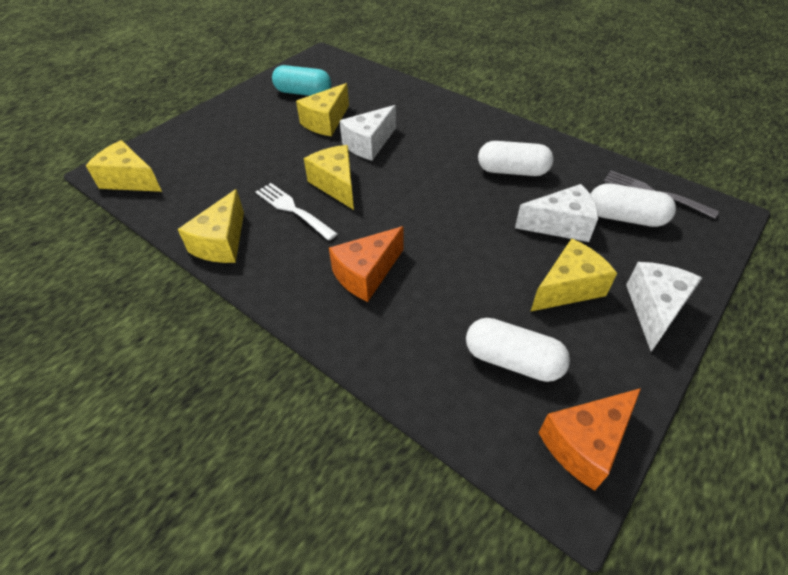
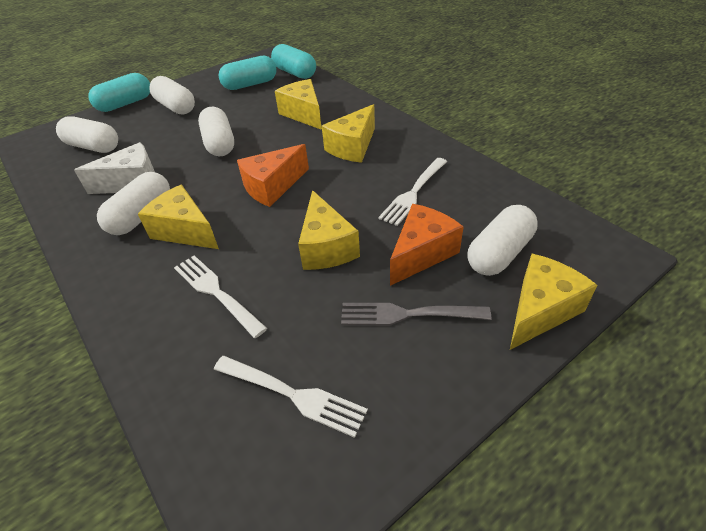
turquoise capsule: [272,65,331,96] = 1 -> [88,73,150,112] [219,56,277,90] [271,44,316,79] = 3
white capsule: [466,318,570,382] [478,141,554,176] [590,183,676,227] = 3 -> [56,116,118,153] [97,172,170,235] [149,76,195,115] [198,107,234,156] [467,205,538,276] = 5
white cheese: [340,105,396,161] [515,184,598,242] [626,262,702,352] = 3 -> [74,142,155,194] = 1
white fork: [256,183,337,240] = 1 -> [174,256,267,338] [214,356,368,438] [378,158,447,226] = 3

